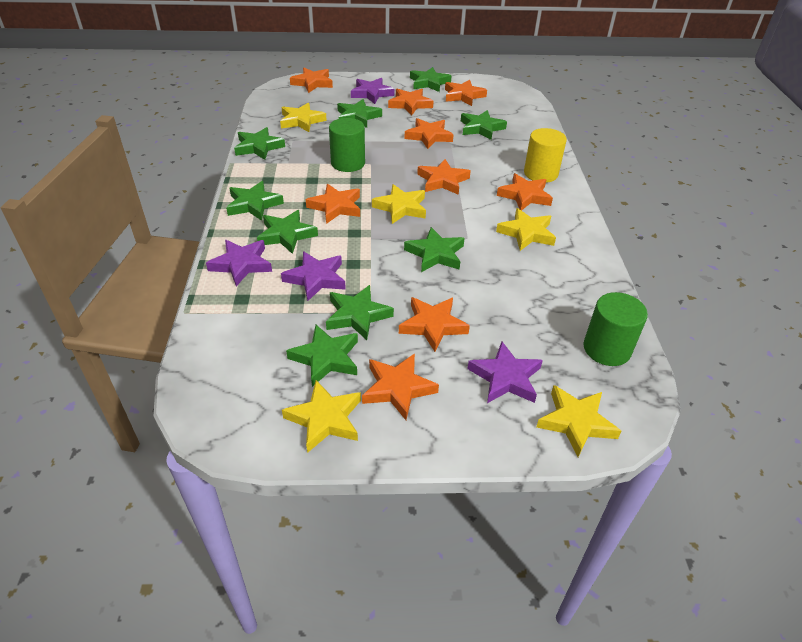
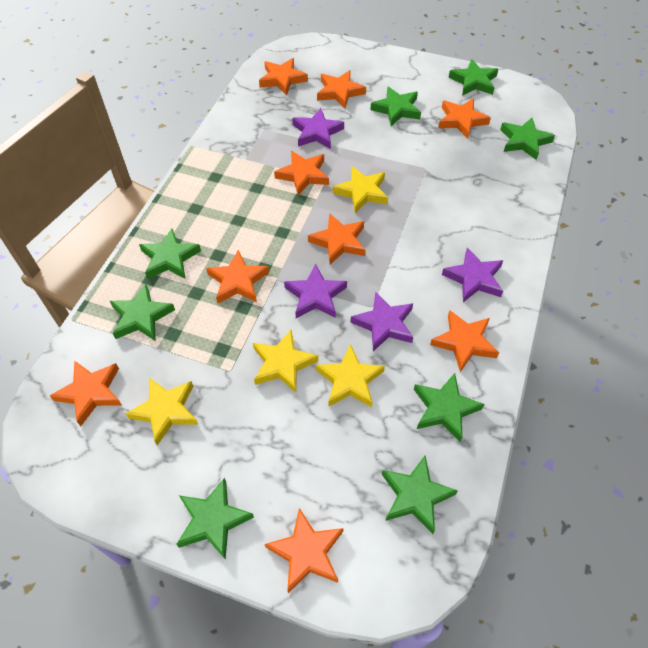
green cylinder: [329,118,365,172] [584,292,648,366] = 2 -> none = 0
green star: [226,181,284,221] [234,127,285,160] [257,210,318,254] [286,325,358,387] [326,285,394,340] [337,99,382,128] [404,227,465,272] [410,67,452,92] [461,110,507,140] = 9 -> [110,284,175,341] [139,229,201,279] [176,478,254,560] [371,86,421,126] [382,456,458,534] [414,373,484,442] [449,59,499,96] [500,118,555,160] = 8
yellow cylinder: [524,128,567,183] = 1 -> none = 0
yellow star: [280,103,327,132] [282,380,361,453] [372,184,426,224] [496,208,556,251] [536,385,621,457] = 5 -> [125,378,198,445] [253,330,318,393] [316,344,385,407] [333,166,388,213] = 4

